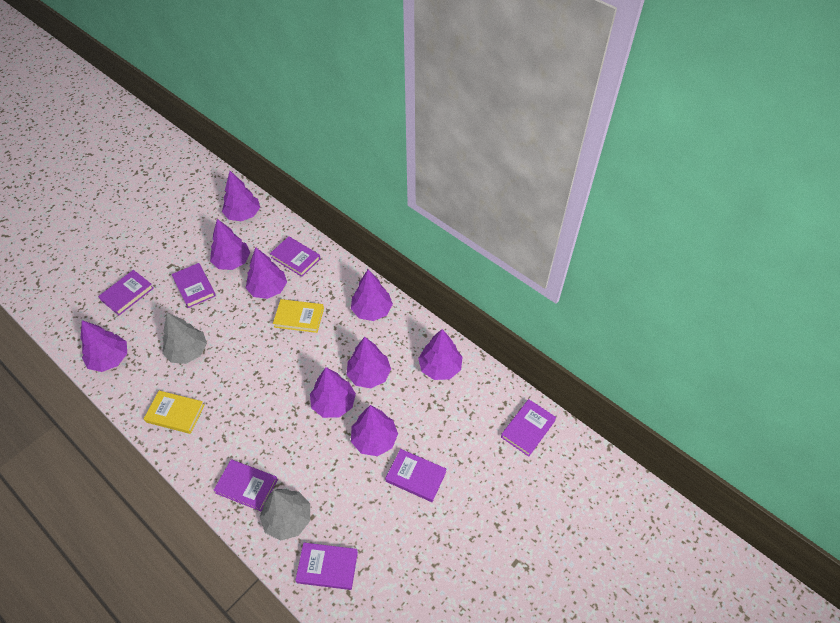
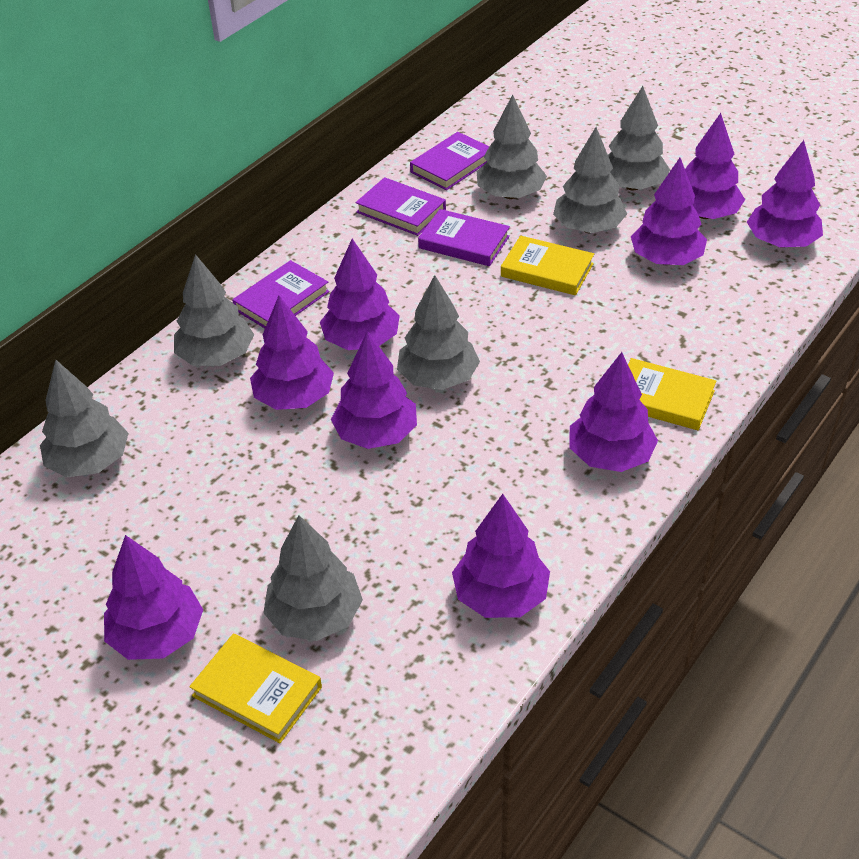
grey tree: [162,312,207,364] [260,489,310,541] = 2 -> [40,360,128,477] [174,254,254,366] [263,515,363,641] [397,275,480,390] [477,95,547,199] [553,127,627,233] [608,86,670,190] = 7
purple book: [98,270,154,315] [172,263,216,308] [213,459,278,511] [270,236,321,277] [295,543,358,590] [385,449,446,502] [501,399,556,457] = 7 -> [232,260,329,328] [356,177,446,236] [410,132,489,190] [418,209,510,266] = 4
yellow book: [144,391,205,434] [273,299,324,333] = 2 -> [189,633,322,743] [501,236,594,295] [628,358,716,430] = 3

